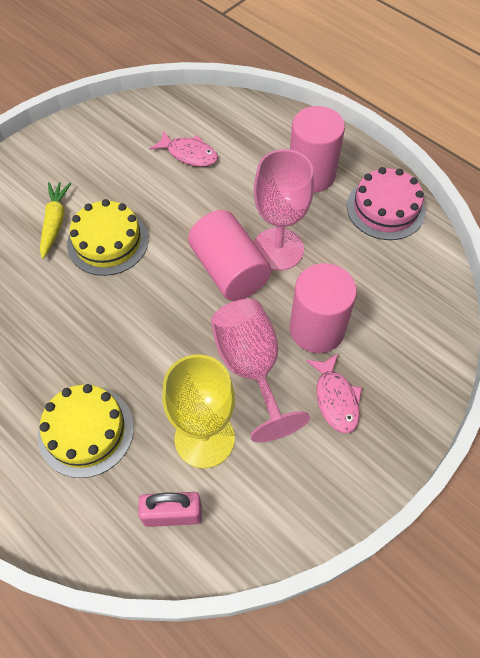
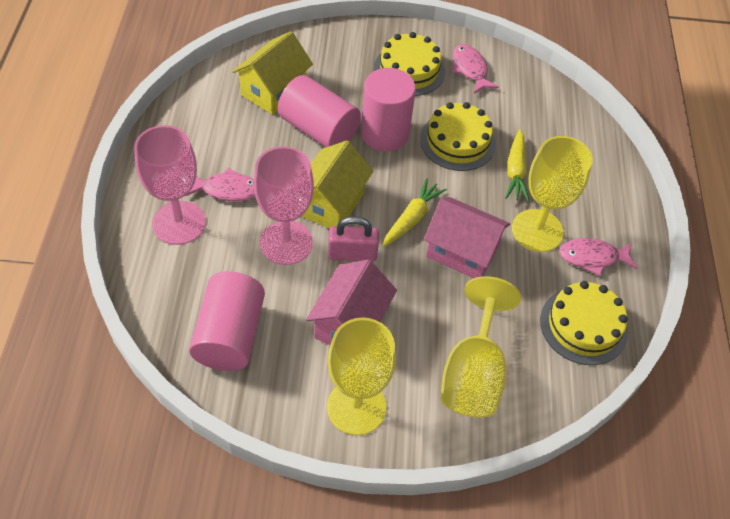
pink cake: [347,167,426,240] = 1 -> none = 0
pink fish: [150,130,218,167] [306,354,362,433] = 2 -> [185,168,255,201] [453,44,499,94] [559,238,637,276] = 3
pink house: none = 0 -> [306,260,397,345] [424,197,510,278] = 2
yellow cake: [38,384,134,478] [67,199,148,276] = 2 -> [374,32,445,96] [420,102,496,171] [540,281,628,365] = 3
yellow carrot: [40,182,72,259] = 1 -> [383,178,447,247] [505,129,529,202] = 2
yellow goblet: [162,355,235,468] = 1 -> [327,317,396,435] [441,276,521,418] [512,136,593,252] = 3
yellow house: none = 0 -> [232,31,313,115] [301,140,373,229] = 2

